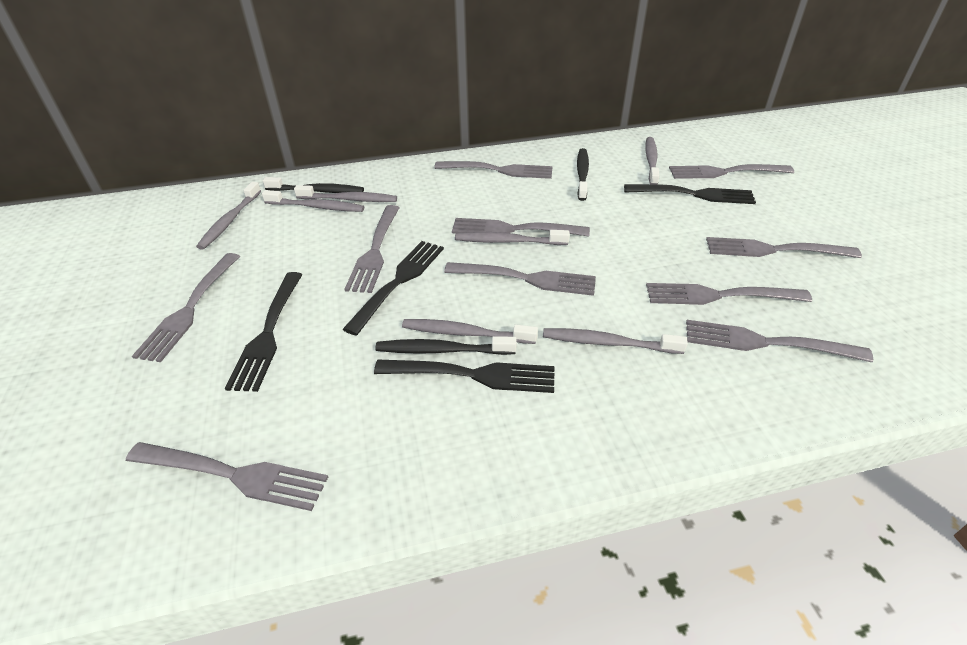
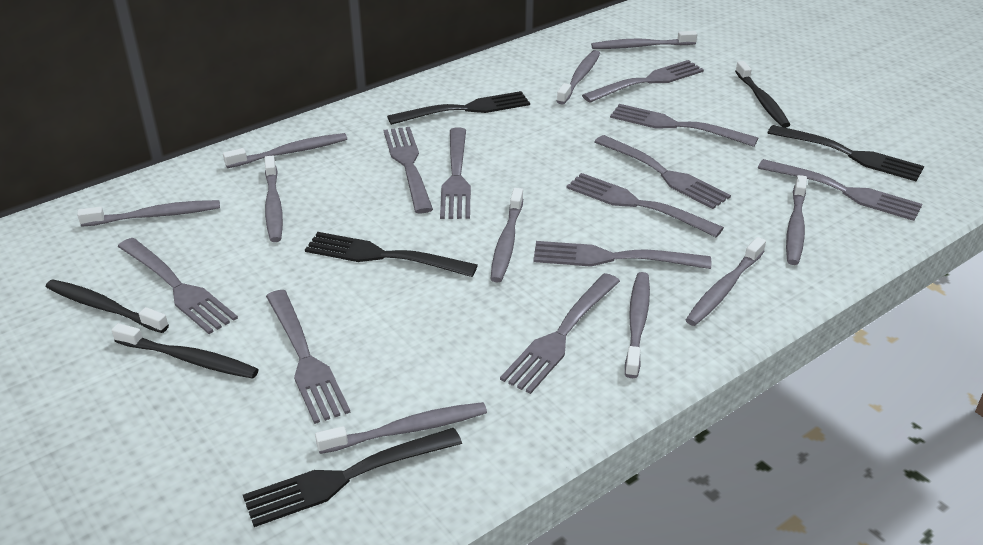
grey fork: [126,442,328,511] [132,253,240,362] [344,205,400,293] [434,161,553,179] [444,262,596,296] [452,218,590,237] [646,283,812,305] [669,164,794,179] [686,320,873,362] [706,237,862,258] = 10 -> [118,238,238,334] [266,290,351,424] [384,127,433,214] [440,127,471,219] [500,273,620,394] [533,241,711,269] [566,173,724,237] [582,60,704,103] [594,135,731,209] [610,104,758,147] [758,159,922,221] = 11
grey toothbrush: [196,182,261,250] [262,190,364,212] [294,185,397,202] [402,319,538,344] [455,230,570,245] [543,328,688,354] [645,137,659,184] = 7 -> [77,200,220,227] [223,133,347,168] [265,155,283,242] [315,402,487,454] [491,188,523,282] [557,50,600,104] [591,31,697,49] [625,272,650,378] [686,237,766,326] [786,175,807,265] = 10

